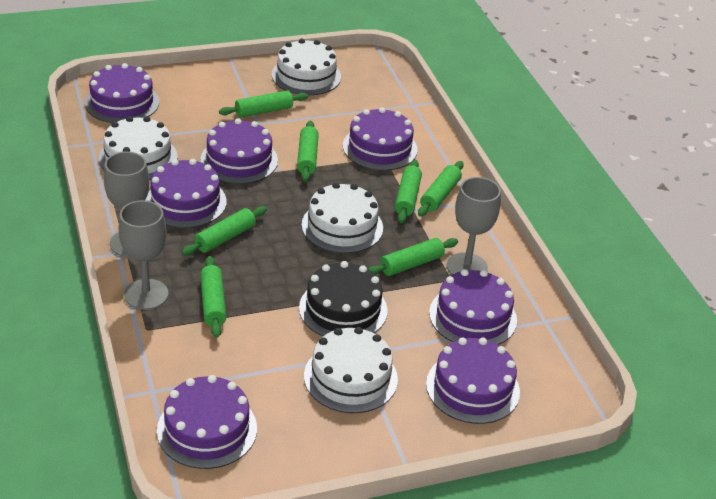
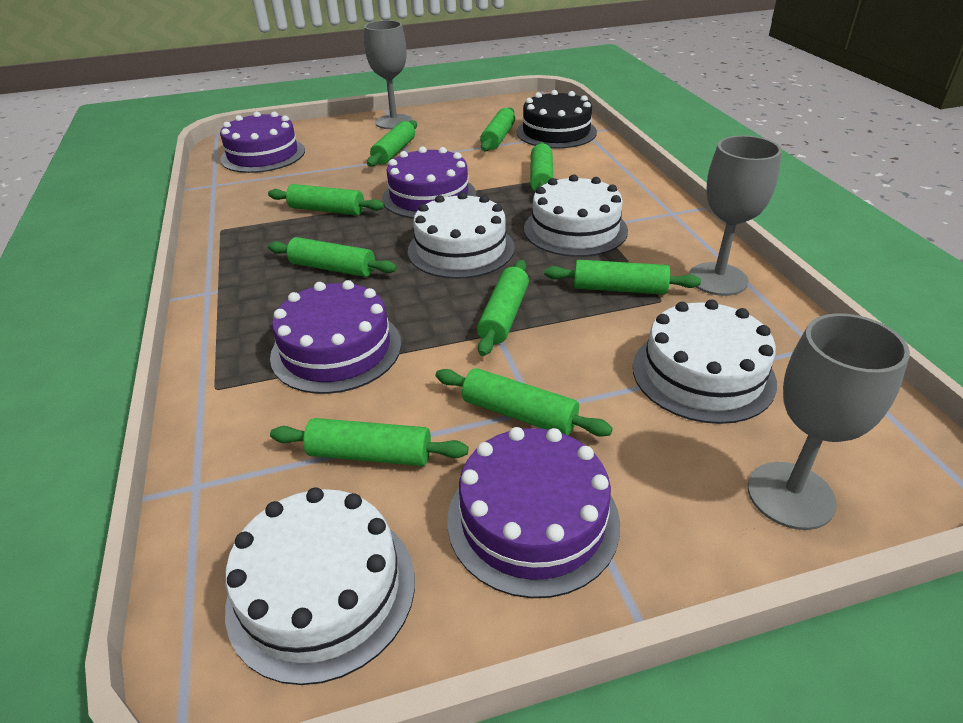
green rolling pin: [182,206,267,255] [200,256,226,338] [219,90,308,118] [297,121,319,181] [368,238,458,276] [395,159,422,223] [418,161,464,217] = 7 -> [268,184,384,215] [268,237,397,277] [270,418,468,466] [367,120,417,167] [435,368,613,437] [477,260,529,356] [480,108,515,151] [530,142,553,192] [544,260,701,294] = 9
purple cake: [85,63,159,123] [146,159,227,228] [157,375,257,469] [201,118,278,184] [343,107,418,171] [426,337,520,424] [429,269,517,345] = 7 -> [220,111,305,173] [270,280,401,394] [382,147,476,218] [447,427,620,598] = 4

